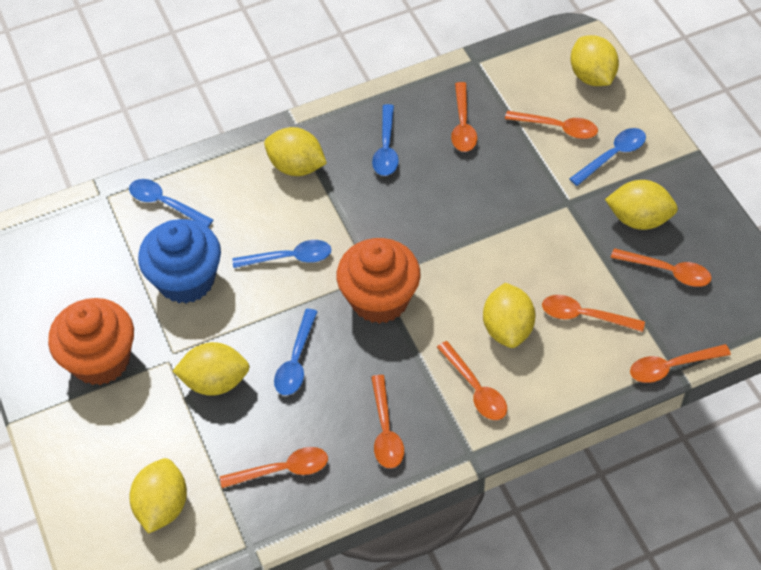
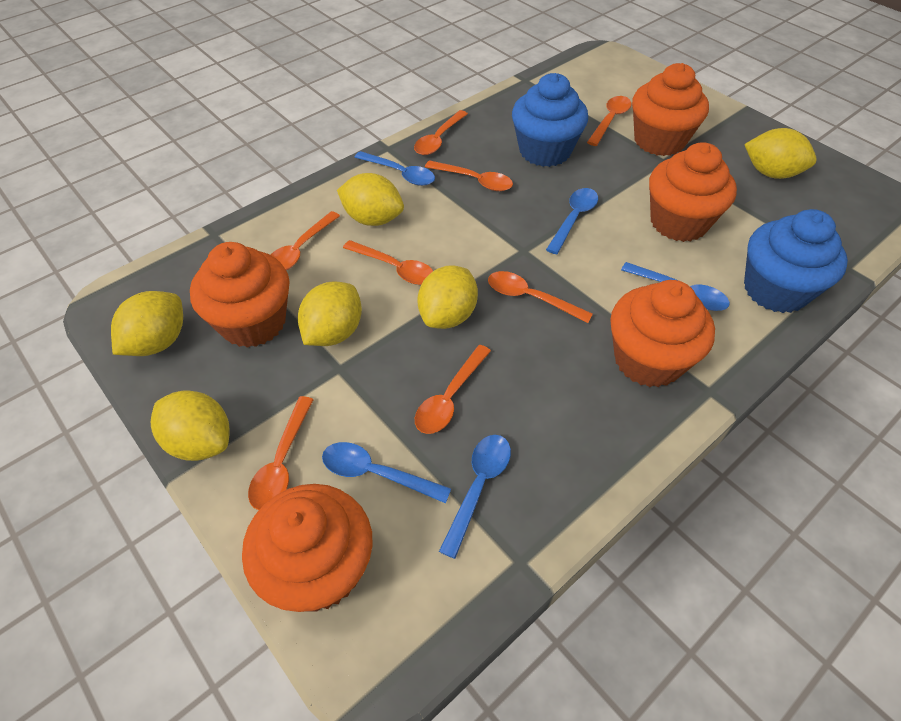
blue cupcake: [138,219,221,303] = 1 -> [512,73,588,167] [744,209,848,313] = 2
orange cupcake: [48,298,134,385] [337,238,420,324] = 2 -> [190,242,290,348] [242,484,373,612] [610,280,715,387] [632,63,709,156] [649,142,737,242] = 5

